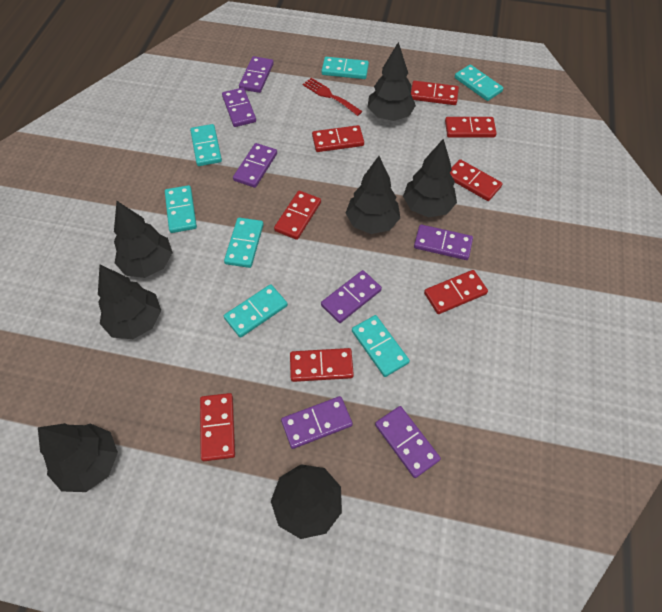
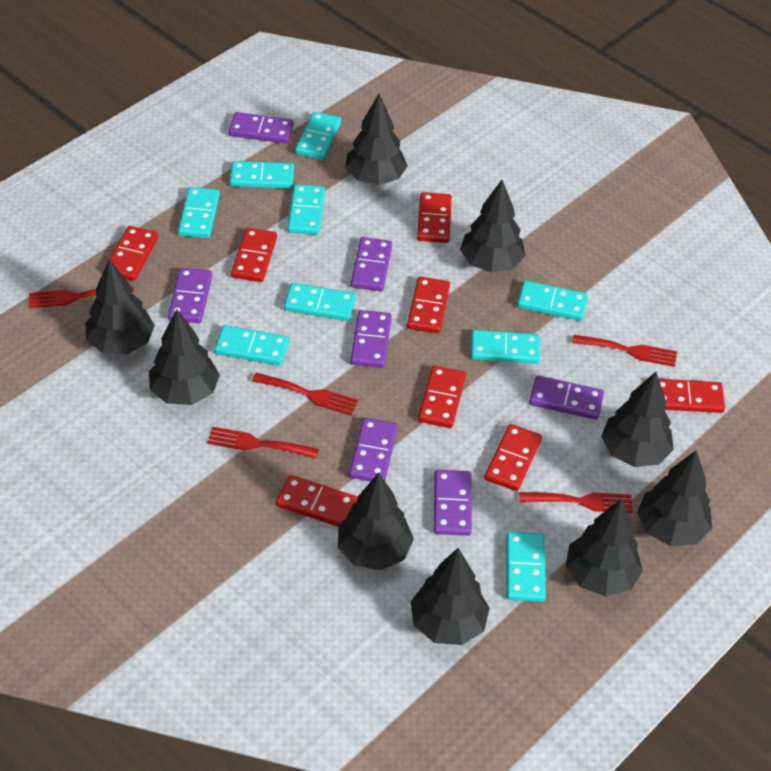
black tree: [38,423,118,492] [98,265,161,339] [114,201,173,278] [271,464,342,539] [346,156,400,234] [368,42,416,121] [403,139,457,217] = 7 -> [85,259,155,354] [149,310,220,405] [338,472,414,570] [345,94,408,185] [411,548,490,645] [460,180,526,273] [566,499,643,596] [601,372,674,467] [637,450,712,546] = 9
red fork: [303,78,363,116] = 1 -> [29,286,134,308] [207,427,319,459] [252,373,358,415] [519,492,633,513] [572,335,677,367] = 5
turquoise domino: [165,185,197,233] [190,124,222,166] [224,218,264,268] [224,284,288,338] [321,57,369,79] [352,315,410,377] [455,65,503,101] = 7 -> [178,187,220,238] [215,325,289,366] [230,161,294,189] [284,283,356,321] [288,184,325,235] [295,112,341,160] [471,330,540,364] [506,532,546,602] [517,281,588,321] = 9

